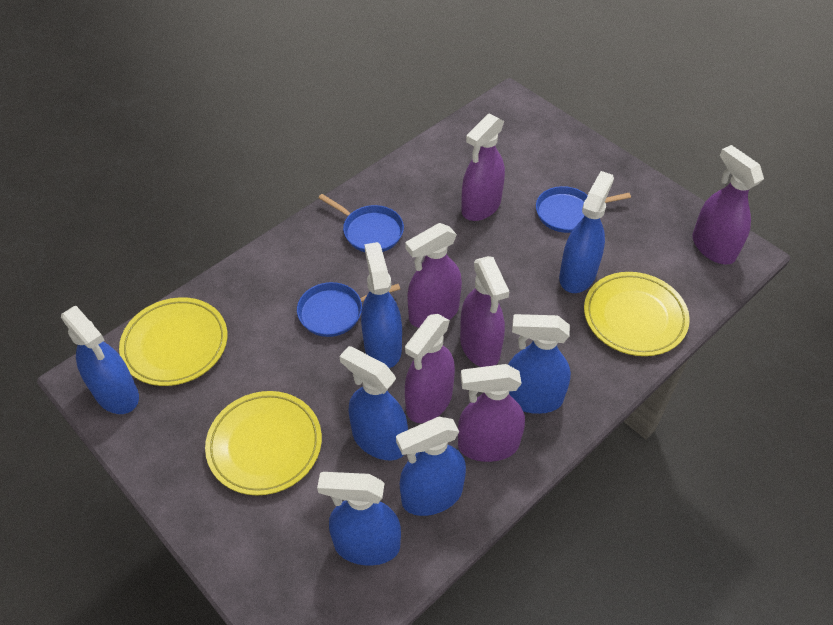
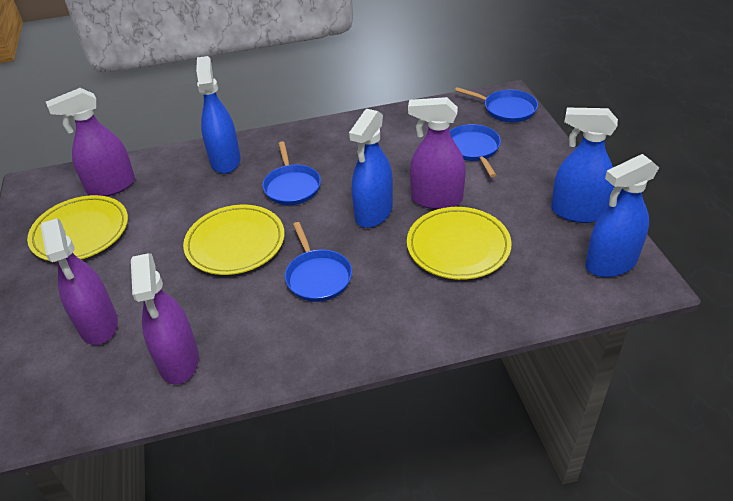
blue pan: [297,282,400,337] [318,194,404,252] [536,186,631,233] = 3 -> [262,141,321,205] [285,222,352,302] [450,124,501,177] [455,87,538,122] = 4
blue spray bottle: [61,306,139,414] [317,472,401,566] [339,346,408,460] [361,242,402,368] [396,416,466,516] [508,314,571,414] [559,171,614,293] = 7 -> [196,56,241,174] [349,109,393,228] [551,108,618,223] [585,154,659,277] = 4
purple spray bottle: [405,223,462,328] [405,314,455,423] [458,364,525,462] [460,256,510,367] [461,114,505,221] [692,145,764,264] = 6 -> [41,219,118,345] [46,88,135,196] [131,253,199,384] [408,97,466,209] = 4

